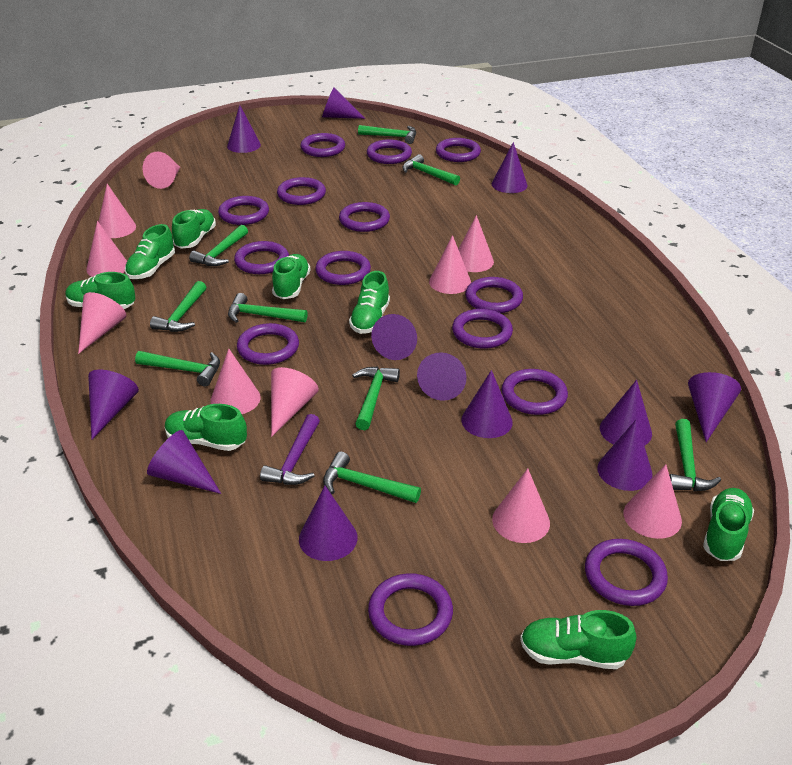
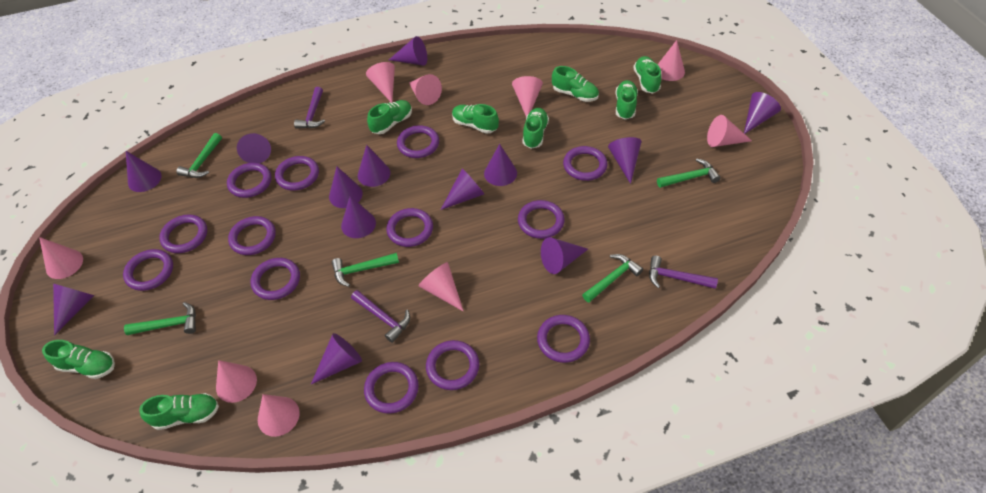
green hammer: [135,351,220,387] [150,281,206,332] [189,225,248,266] [228,293,308,323] [323,452,421,503] [352,367,400,430] [358,125,416,144] [402,154,460,185] [669,419,721,491] = 9 -> [124,302,196,335] [176,133,222,178] [332,253,399,287] [582,254,643,303] [657,159,721,188] = 5
pink cone: [78,292,126,354] [86,221,127,277] [98,184,136,238] [143,151,180,189] [210,349,261,414] [271,367,319,437] [429,235,471,294] [458,215,494,272] [492,469,550,543] [624,464,682,539] = 10 -> [39,237,83,279] [216,360,257,403] [258,394,300,437] [366,62,395,103] [409,74,442,105] [418,262,464,312] [512,76,543,117] [657,40,685,81] [707,115,752,147] = 9
purple cone: [88,370,139,440] [147,430,221,494] [227,105,261,153] [299,486,357,561] [322,87,365,119] [371,314,417,360] [417,352,467,401] [462,370,513,438] [492,142,528,193] [597,419,653,491] [600,380,652,446] [688,372,741,442] = 12 -> [53,283,94,336] [126,151,162,192] [237,133,271,163] [311,333,362,384] [329,167,363,208] [341,196,376,238] [358,145,390,187] [389,36,427,66] [441,168,484,210] [484,144,517,186] [541,237,588,274] [608,137,641,184] [744,92,781,134] = 13
purple hammer: [260,414,320,485] = 1 -> [294,87,325,129] [351,290,410,343] [649,256,718,289] = 3
purple ring: [218,196,269,225] [234,241,289,274] [237,323,299,365] [277,177,326,205] [301,133,345,157] [315,251,371,285] [339,202,390,232] [367,140,412,164] [368,573,453,646] [436,138,481,162] [452,309,513,349] [465,277,523,313] [501,369,568,415] [585,539,668,606] = 14 -> [123,249,173,291] [159,214,207,253] [227,163,271,198] [228,216,276,255] [251,258,300,300] [275,156,319,191] [364,362,419,414] [386,208,433,247] [397,125,439,158] [426,340,479,390] [518,200,565,239] [537,315,590,363] [563,146,608,181] = 13

